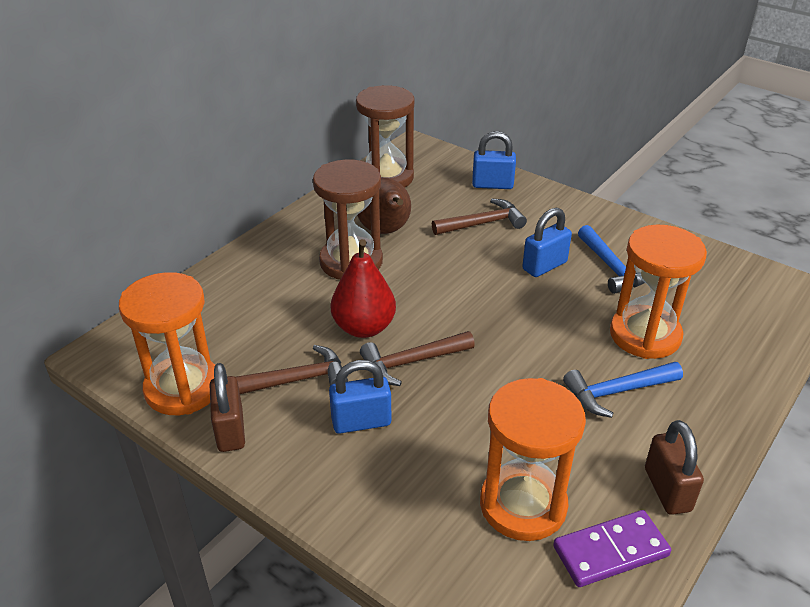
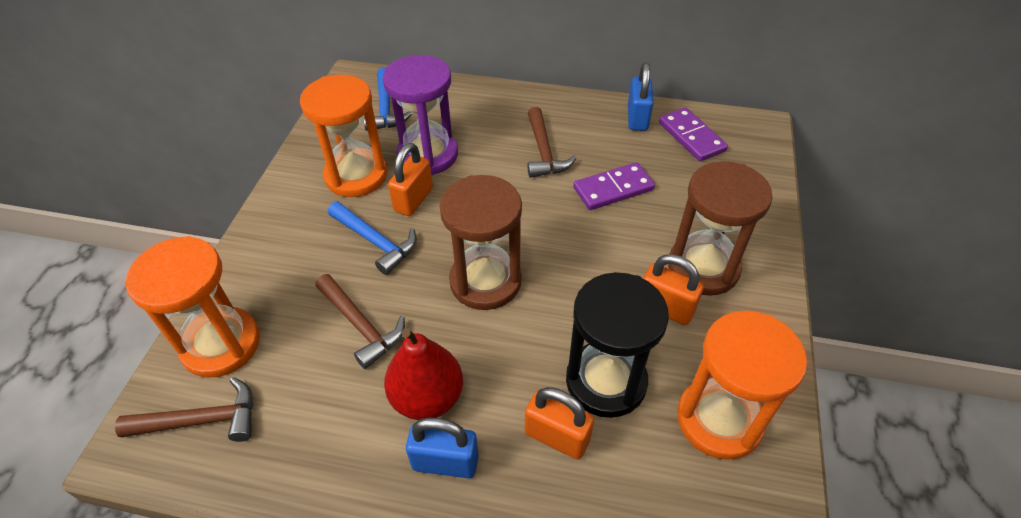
black hourglass: none = 0 -> [566,272,669,418] = 1
blue padlock: [329,360,392,434] [472,131,516,189] [522,208,572,277] = 3 -> [406,417,479,478] [628,63,653,131] = 2
brown padlock: [209,363,245,452] [645,420,704,515] = 2 -> none = 0
brown pear: [357,178,411,234] = 1 -> none = 0
orange padlock: none = 0 -> [388,143,433,216] [525,387,594,459] [643,254,704,325] = 3
purple domino: [553,510,671,587] = 1 -> [573,162,655,210] [659,107,728,161] = 2
purple hourglass: none = 0 -> [383,55,458,175] = 1

